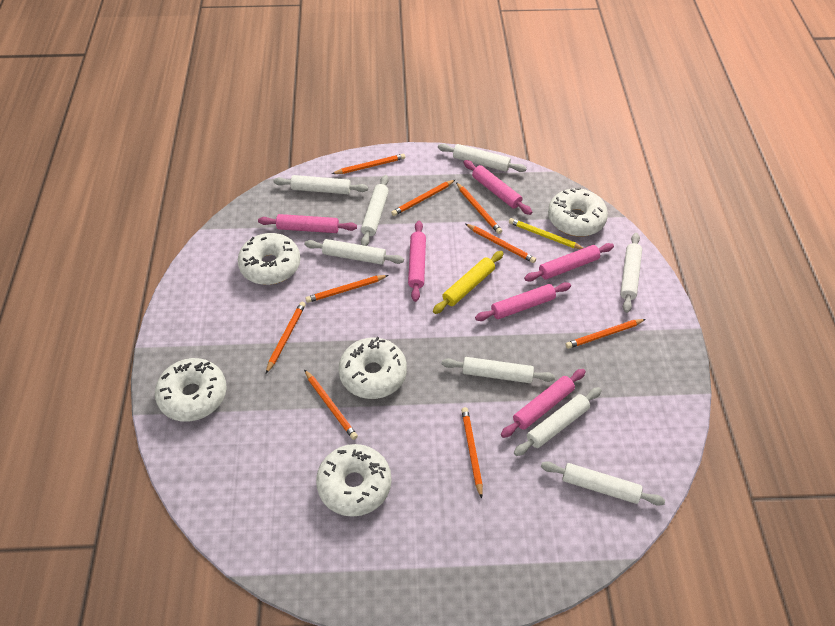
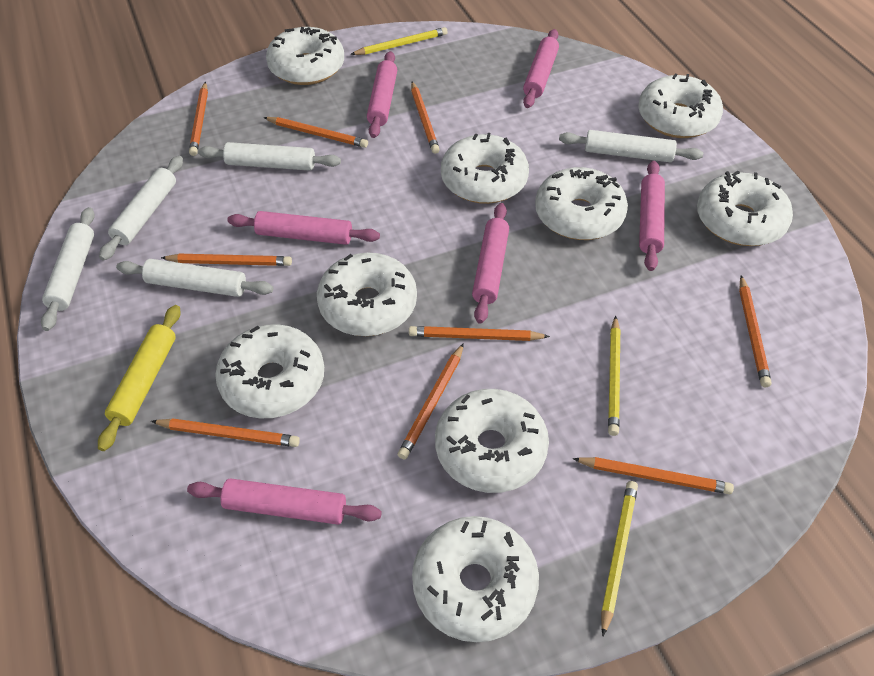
white donut: [155,358,227,422] [238,233,300,285] [316,444,392,517] [338,337,407,399] [548,188,608,236] = 5 -> [215,324,324,418] [266,27,344,85] [317,253,417,336] [412,516,539,642] [435,389,549,493] [441,133,529,204] [535,167,628,240] [638,73,723,138] [697,171,793,246] = 9
white rolling pin: [273,175,368,194] [305,239,404,265] [361,175,389,246] [438,144,527,172] [442,357,555,383] [514,387,602,456] [541,461,665,506] [620,233,642,313] = 8 -> [41,207,95,331] [99,156,183,261] [116,259,273,297] [198,142,341,171] [559,130,703,162] = 5
yellow pencil: [509,218,583,249] = 1 -> [350,27,448,55] [601,481,638,636] [608,316,620,436] = 3

